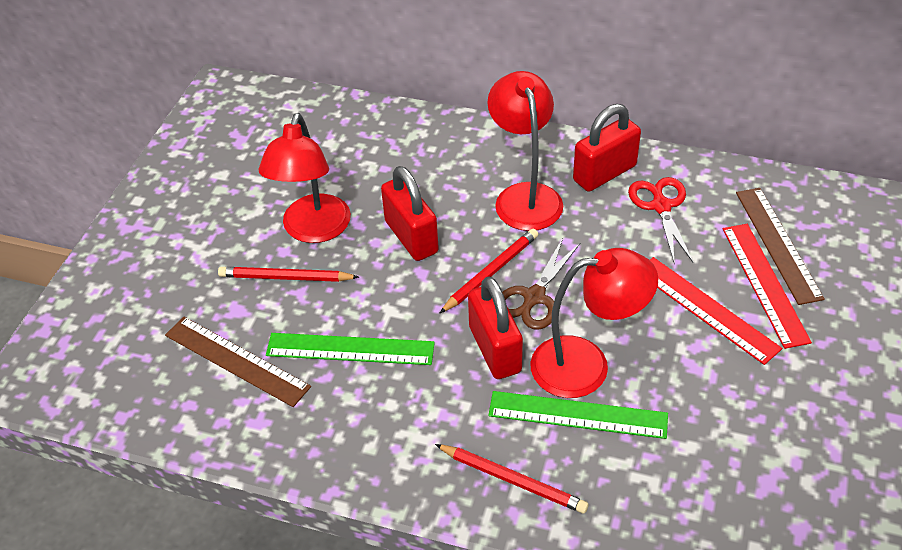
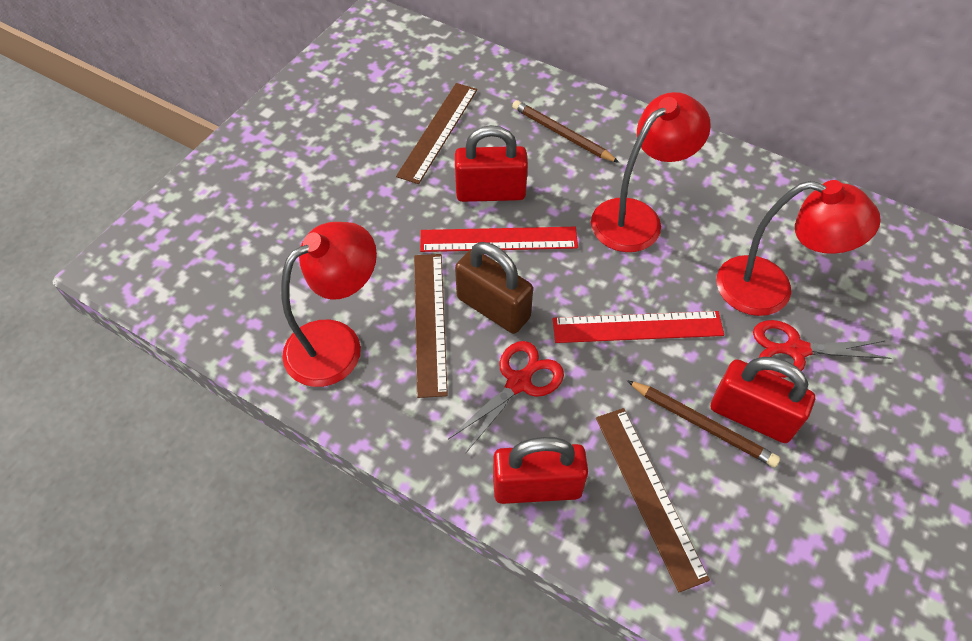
brown padlock: none = 0 -> [455,242,533,334] = 1
brown pencil: none = 0 -> [512,100,619,163] [627,380,780,467] = 2
brown ruler: [165,317,311,407] [736,188,825,305] = 2 -> [396,83,477,184] [414,254,448,398] [596,408,710,592] = 3
brown scissors: [502,238,580,330] = 1 -> none = 0
green ruler: [266,333,435,365] [488,391,668,439] = 2 -> none = 0
red pencil: [218,267,359,282] [435,444,589,514] [440,228,538,313] = 3 -> none = 0
red scissors: [628,177,693,264] = 1 -> [448,341,564,454] [753,320,891,378] = 2

